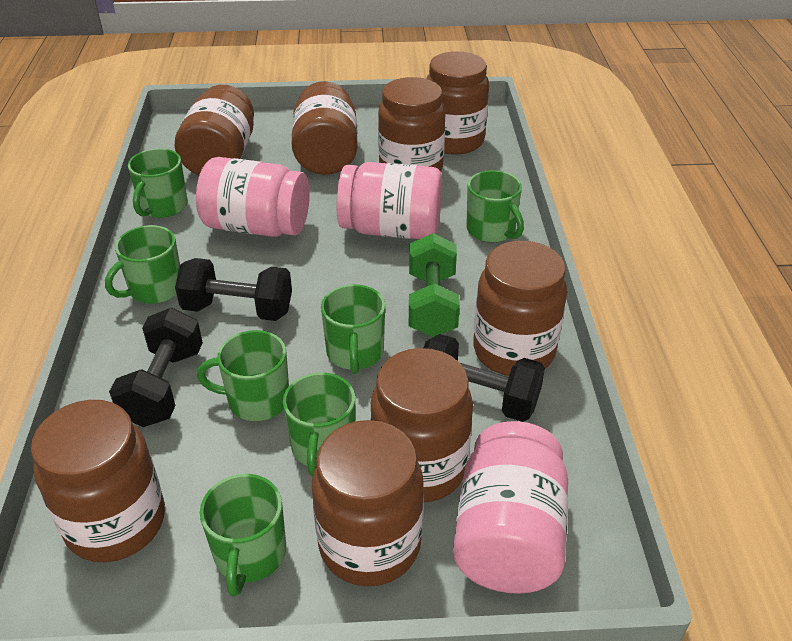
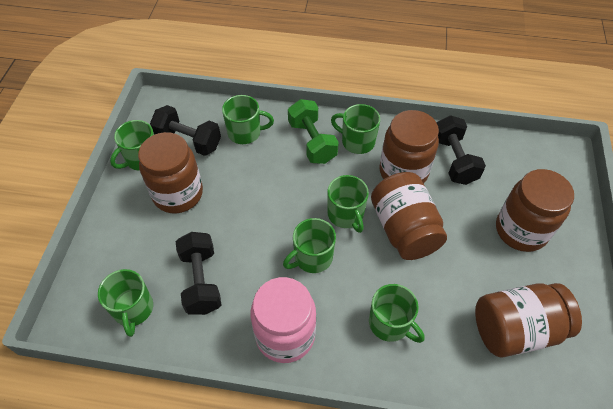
brown jar: [31,400,165,562] [175,85,254,175] [292,81,358,175] [312,420,424,586] [371,348,473,502] [378,77,446,172] [426,51,489,155] [473,241,567,376] = 8 -> [138,132,203,213] [371,172,447,260] [379,110,439,184] [475,283,582,357] [496,169,574,252] = 5
pink jar: [196,157,310,237] [337,162,442,239] [453,421,568,594] = 3 -> [250,277,316,363] = 1

